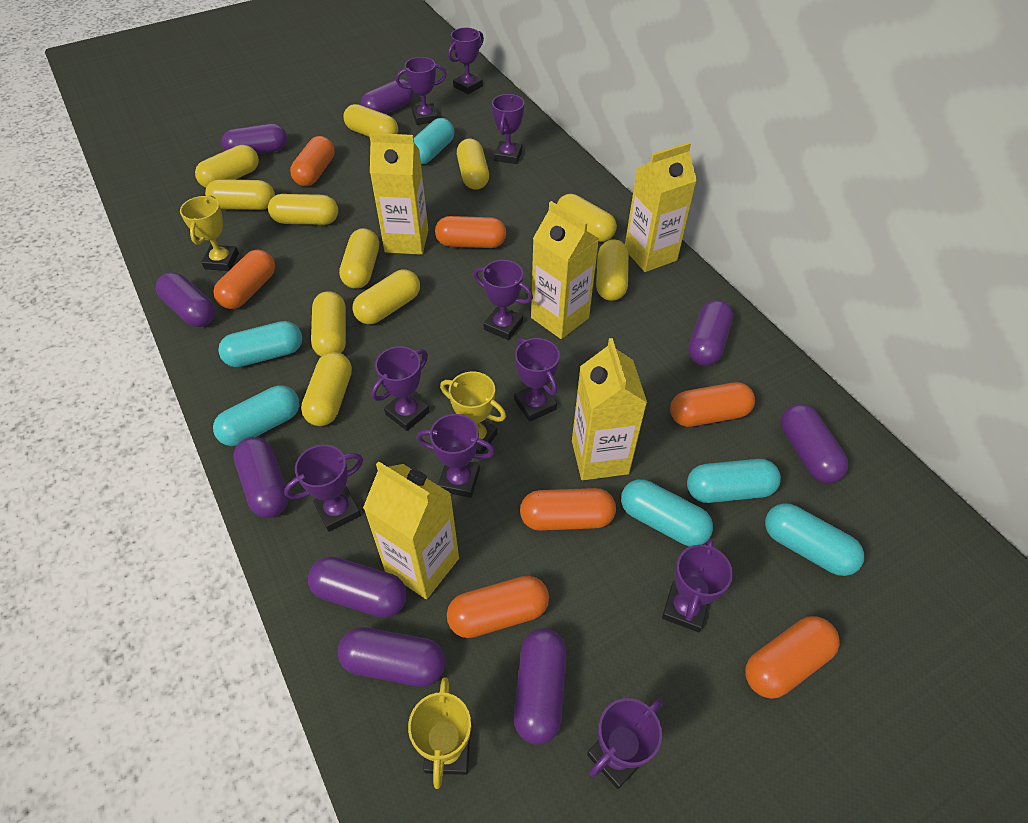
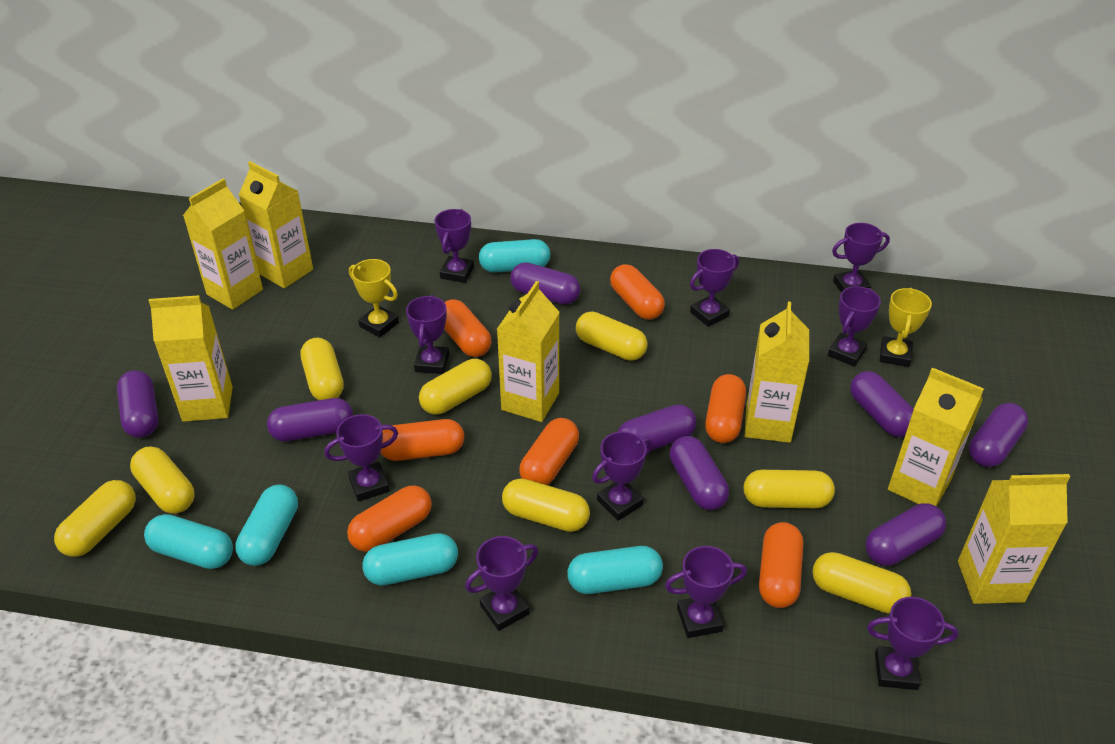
purple capsule: [156,272,215,327] [222,123,287,154] [233,437,289,518] [308,557,407,618] [338,627,446,687] [360,79,413,114] [514,628,567,745] [688,300,733,366] [781,404,848,483] = 9 -> [117,370,159,438] [267,398,353,442] [510,262,580,305] [618,404,696,451] [670,436,729,510] [850,371,914,437] [866,503,946,566] [969,403,1028,467] = 8
turquoise capsule: [213,386,299,446] [218,321,302,367] [414,118,454,164] [621,479,713,547] [687,459,781,503] [765,503,864,576] = 6 -> [144,514,233,569] [235,485,298,566] [362,533,458,586] [479,239,550,273] [567,546,663,594] = 5
yellow capsule: [195,145,259,188] [205,179,275,210] [268,194,338,225] [301,352,352,426] [311,291,346,357] [339,228,379,289] [343,104,398,137] [352,269,420,325] [457,138,489,190] [557,194,617,242] [596,239,629,301] = 11 -> [54,480,136,557] [130,446,194,514] [301,338,344,400] [419,359,492,415] [502,479,590,532] [576,311,647,361] [744,470,835,508] [812,552,911,614] = 8
yellow carton: [363,461,459,599] [369,133,429,255] [531,201,599,339] [572,338,647,480] [625,142,697,272] = 5 -> [149,295,233,422] [183,179,263,310] [239,161,313,288] [497,281,560,422] [745,302,809,443] [888,368,984,507] [958,473,1070,604] = 7
yellow trophy: [180,195,239,271] [408,677,471,789] [440,372,506,454] = 3 -> [349,259,399,337] [879,288,932,367] = 2

